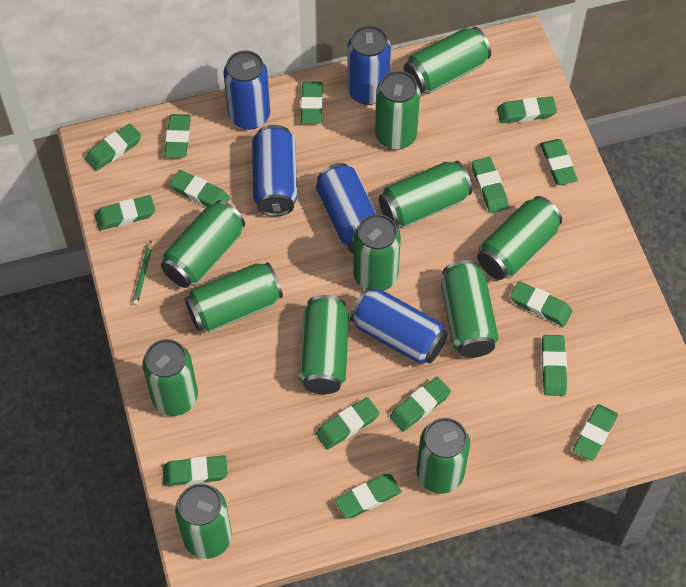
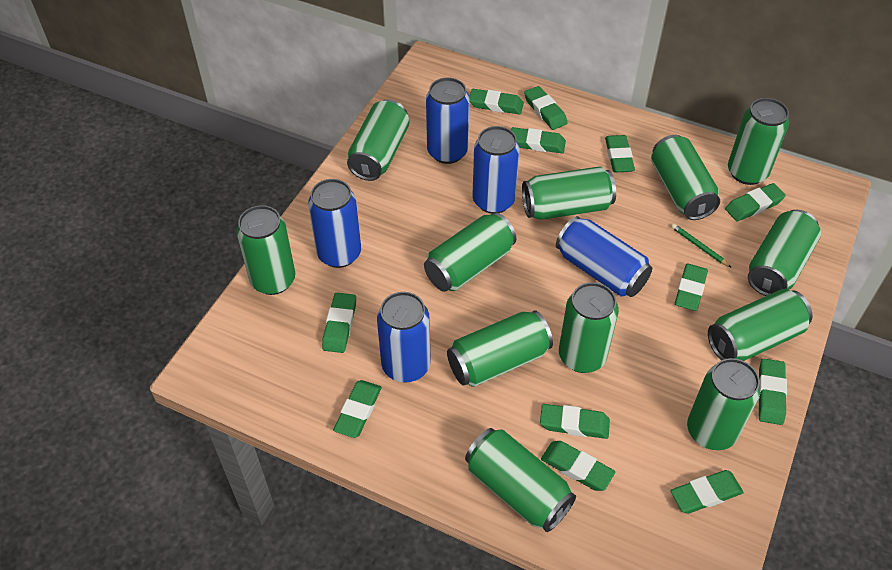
green eraser: [85,124,141,171] [95,195,155,230] [162,455,228,486] [165,114,191,158] [170,170,230,206] [301,82,323,124] [316,397,379,450] [335,474,401,518] [390,377,451,431] [472,157,509,213] [497,96,557,123] [510,281,572,327] [540,139,578,185] [542,335,567,396] [573,404,618,461] = 15 -> [322,293,356,353] [333,380,382,438] [469,89,524,114] [511,127,566,153] [524,86,568,130] [540,404,610,439] [541,441,615,491] [605,135,635,173] [671,470,744,514] [675,264,708,311] [725,183,786,221] [758,359,787,425] = 12

